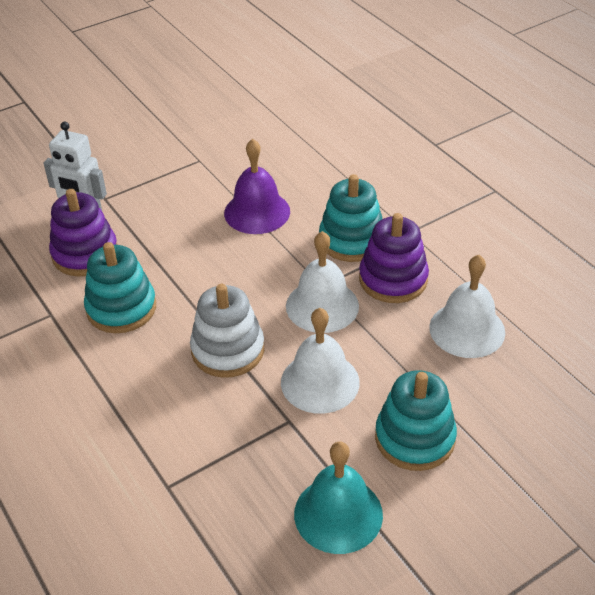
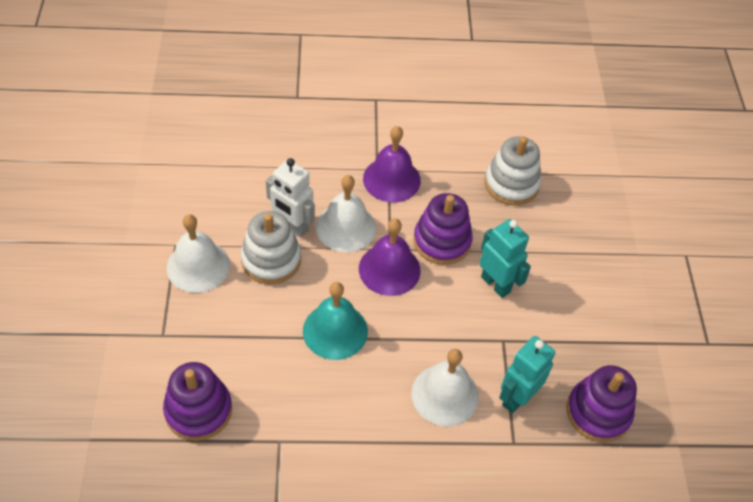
purple bell: [224,138,290,234] = 1 -> [359,219,421,296] [363,126,421,202] = 2
purple stacking toy: [49,189,117,276] [359,213,429,303] = 2 -> [163,362,232,441] [413,193,473,265] [567,365,637,442] = 3
turquoise robot: none = 0 -> [479,219,531,298] [499,336,555,413] = 2
turquoise stacking toy: [84,242,156,333] [319,174,383,262] [375,370,457,471] = 3 -> none = 0
white stacking toy: [190,284,264,378] = 1 -> [241,211,301,284] [484,136,541,205] = 2

